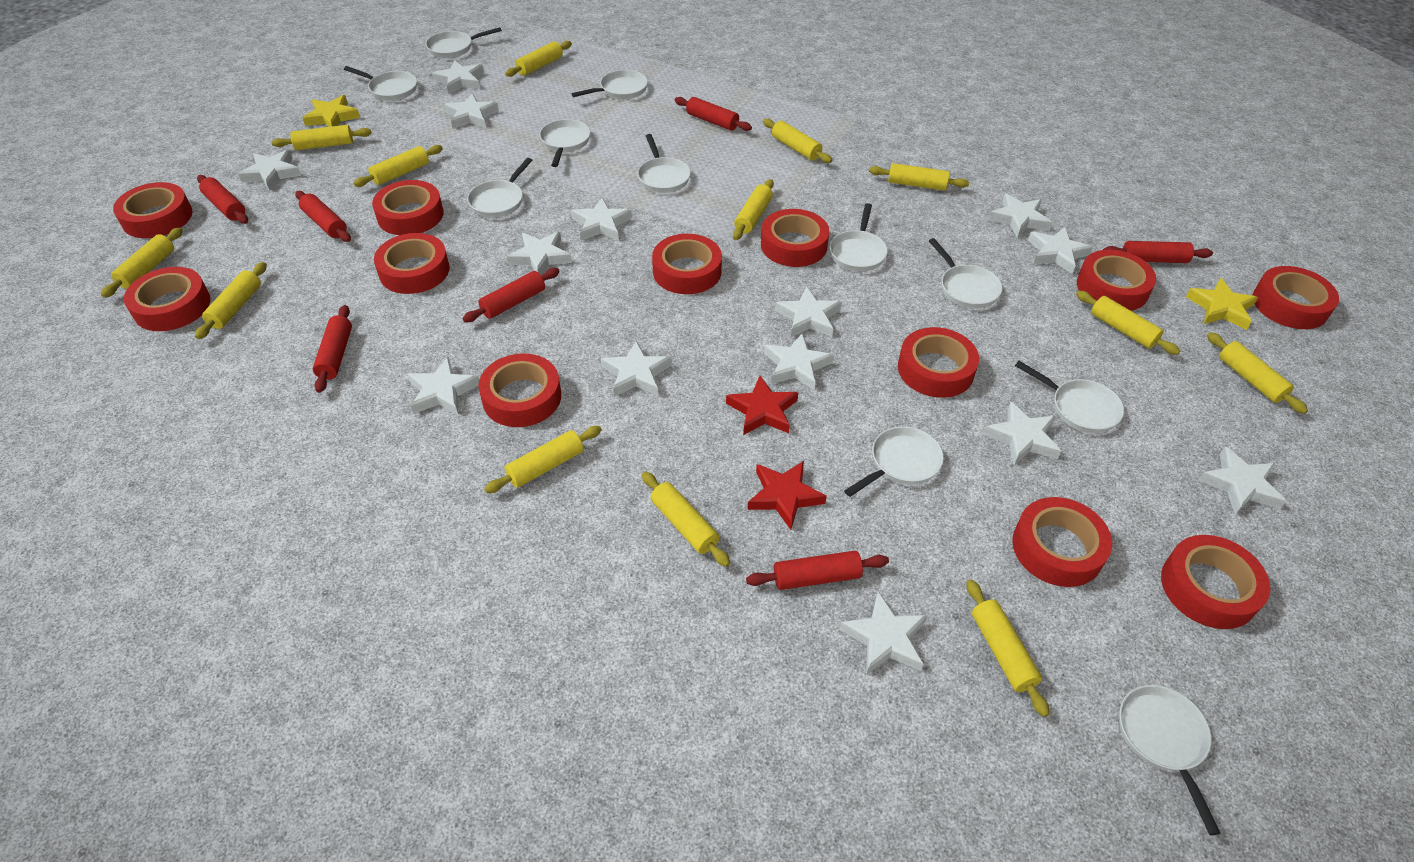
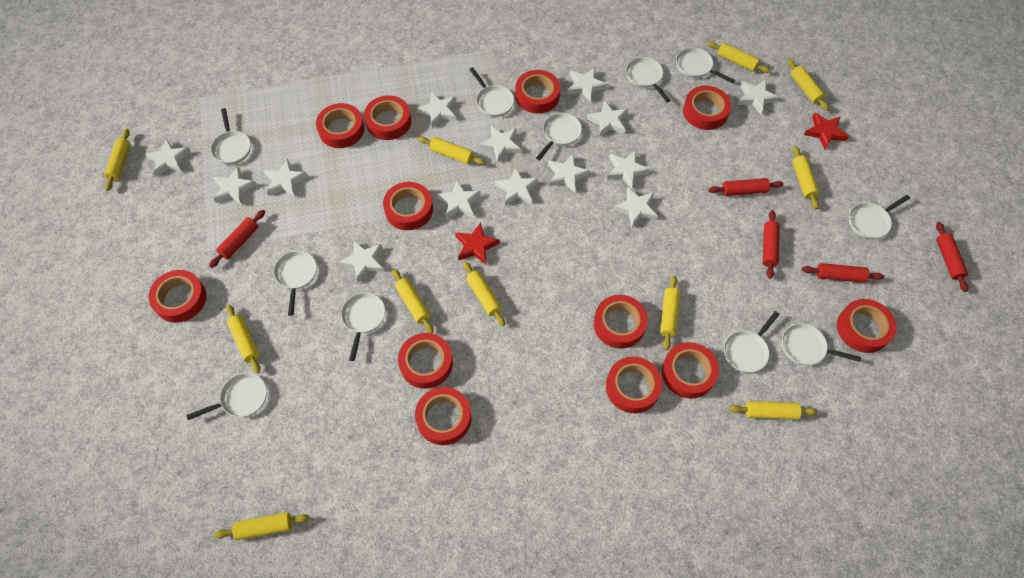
red rolling pin: [197,175,248,224] [295,191,351,242] [313,305,352,393] [462,268,560,322] [675,97,752,131] [746,551,889,590] [1103,241,1213,263] = 7 -> [209,210,265,268] [708,178,784,196] [763,210,780,279] [802,263,884,283] [936,222,968,292] = 5
yellow rolling pin: [101,227,183,298] [195,262,267,339] [272,125,372,150] [353,145,443,187] [484,426,602,493] [505,41,572,77] [642,471,730,567] [733,179,774,240] [763,119,832,163] [869,163,969,191] [966,580,1049,717] [1076,291,1180,355] [1207,332,1308,414] = 13 -> [104,129,131,191] [214,512,310,540] [226,305,261,373] [392,269,434,333] [418,136,485,165] [463,261,505,326] [660,276,680,350] [707,41,771,73] [729,401,818,420] [787,59,829,111] [792,146,819,209] = 11
yellow star: [303,95,360,127] [1186,278,1258,330] = 2 -> none = 0

